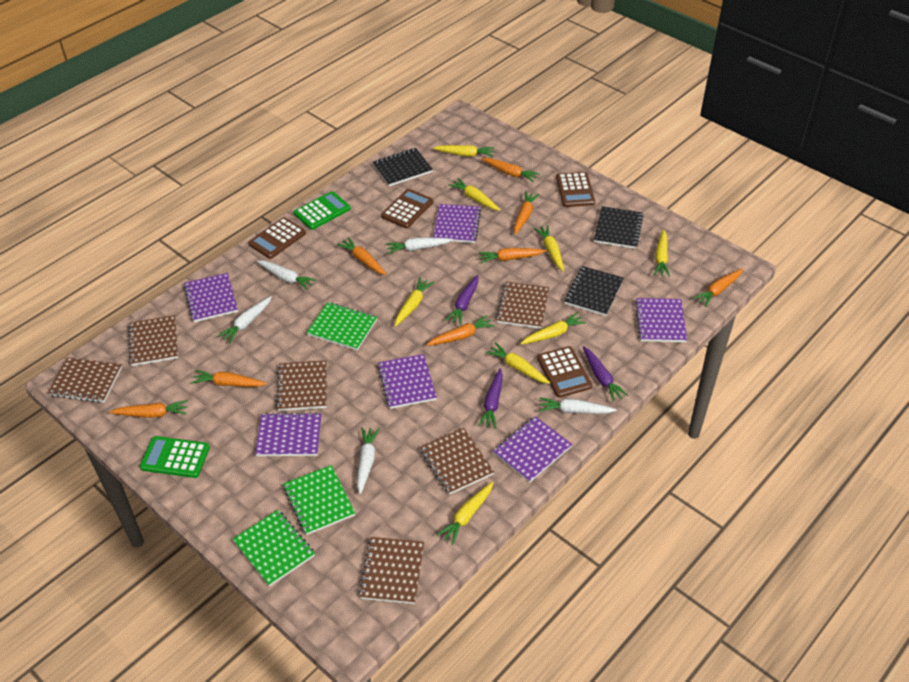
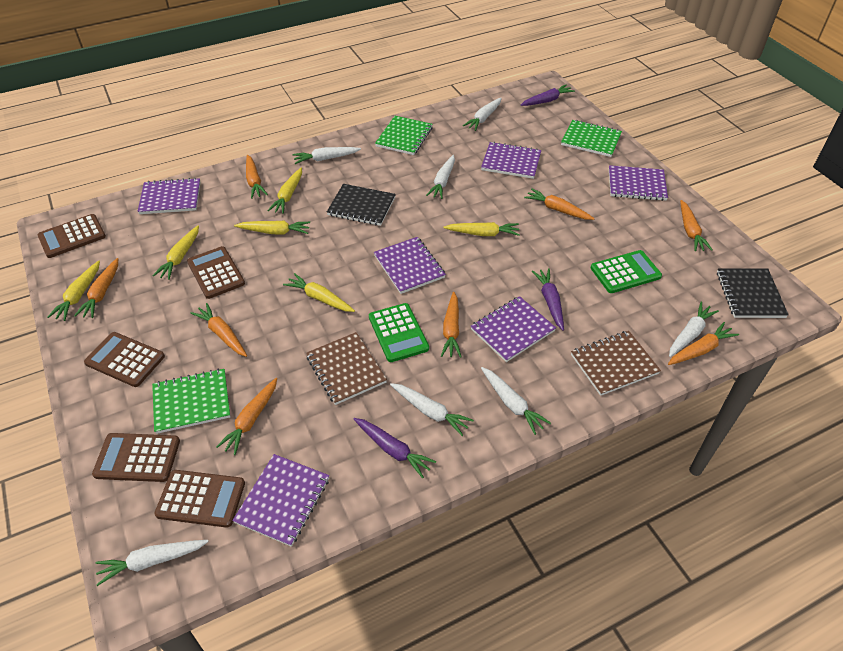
black notebook: [373,148,433,186] [564,266,624,316] [594,206,643,249] = 3 -> [327,184,396,226] [717,268,789,318] = 2
brown calculator: [248,217,306,259] [381,189,434,228] [537,346,592,398] [556,172,595,207] = 4 -> [38,214,106,258] [84,332,165,387] [92,433,180,482] [154,470,245,528] [187,246,245,299] = 5
brown notebook: [48,357,122,403] [128,315,178,366] [276,360,327,411] [359,537,424,604] [420,428,494,495] [496,281,549,329] = 6 -> [306,332,387,405] [571,331,661,396] = 2
white carrot: [218,296,272,343] [257,260,317,290] [357,427,380,494] [386,238,453,254] [539,397,617,414] = 5 -> [95,540,209,586] [293,147,361,164] [390,383,474,436] [426,155,455,199] [463,98,502,131] [481,367,551,435] [669,302,719,357] = 7
yellow carrot: [395,278,434,327] [433,145,494,157] [437,482,493,545] [448,178,500,211] [485,342,550,384] [520,312,587,344] [534,225,564,271] [654,229,670,277] = 8 -> [47,261,100,321] [152,225,199,280] [234,221,310,235] [267,168,302,214] [283,273,355,312] [444,222,520,236] = 6

